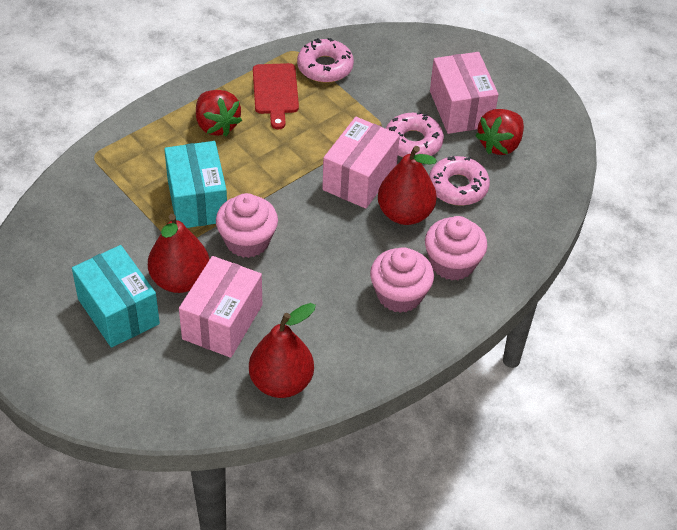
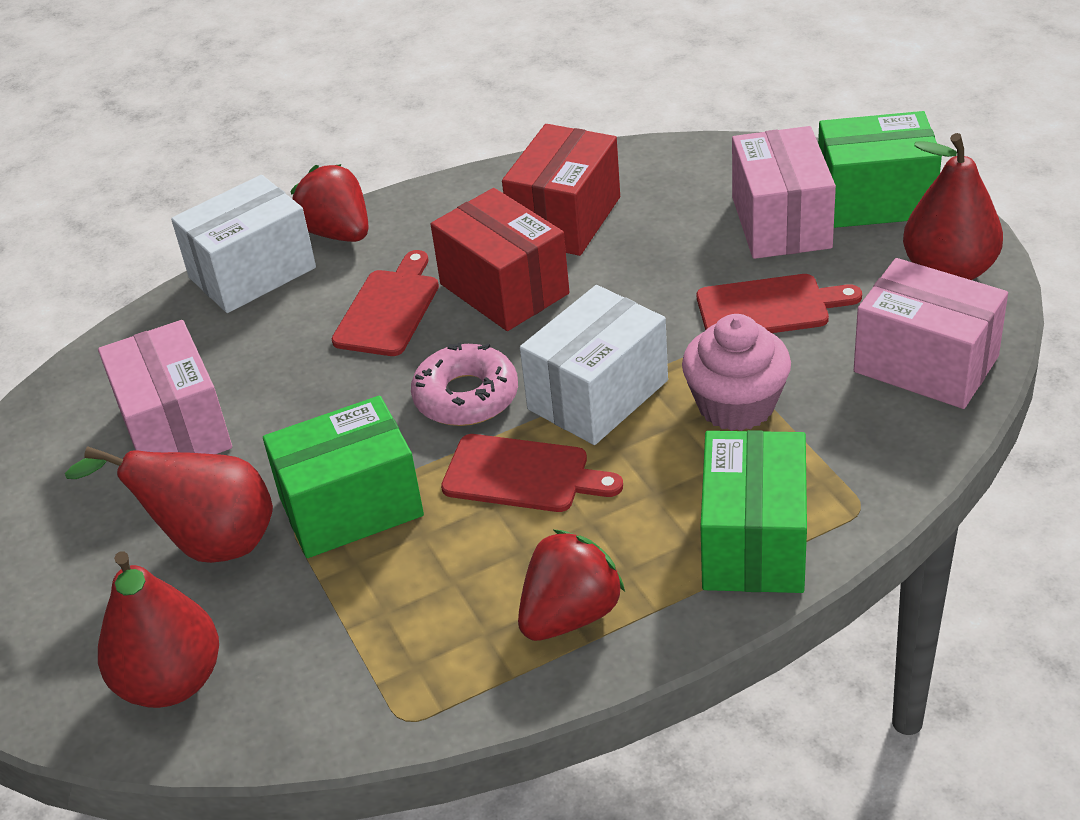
green box: none = 0 -> [263,396,424,558] [701,430,807,593] [818,111,942,228] = 3
pink cupcake: [216,193,278,258] [370,247,434,313] [425,216,487,281] = 3 -> [682,314,791,431] = 1
pink donut: [297,38,354,83] [386,112,444,157] [429,156,490,206] = 3 -> [411,342,518,426] = 1
red box: none = 0 -> [431,188,569,331] [502,124,620,256] = 2
red cutting board: [253,63,299,129] = 1 -> [332,250,439,356] [441,434,623,512] [697,274,862,333] = 3
turquoise box: [72,245,160,348] [164,141,227,228] = 2 -> none = 0
white box: none = 0 -> [171,175,316,313] [520,285,668,445] = 2

